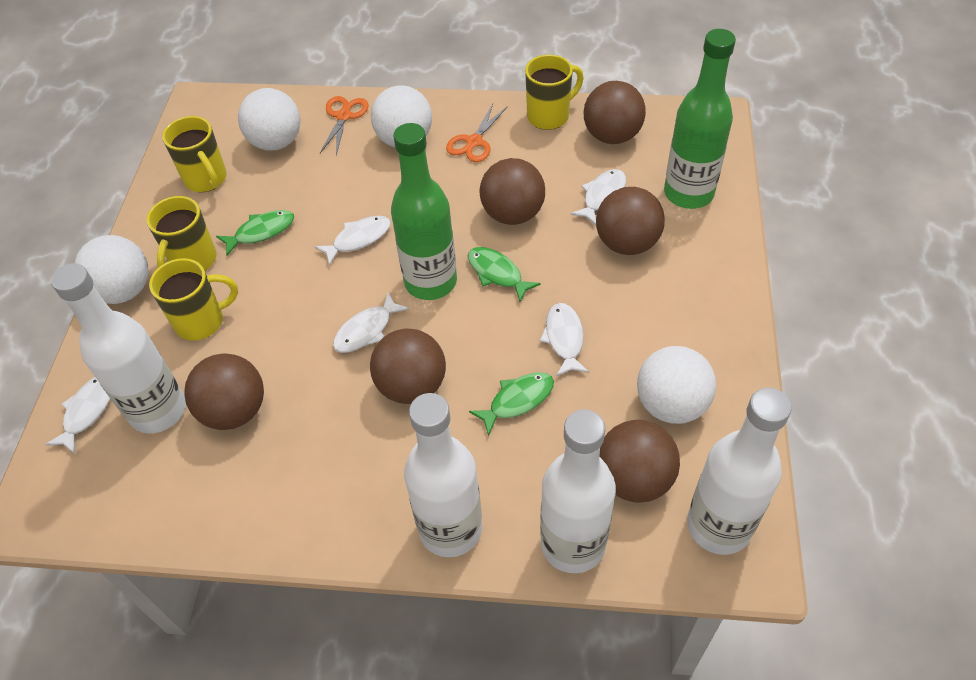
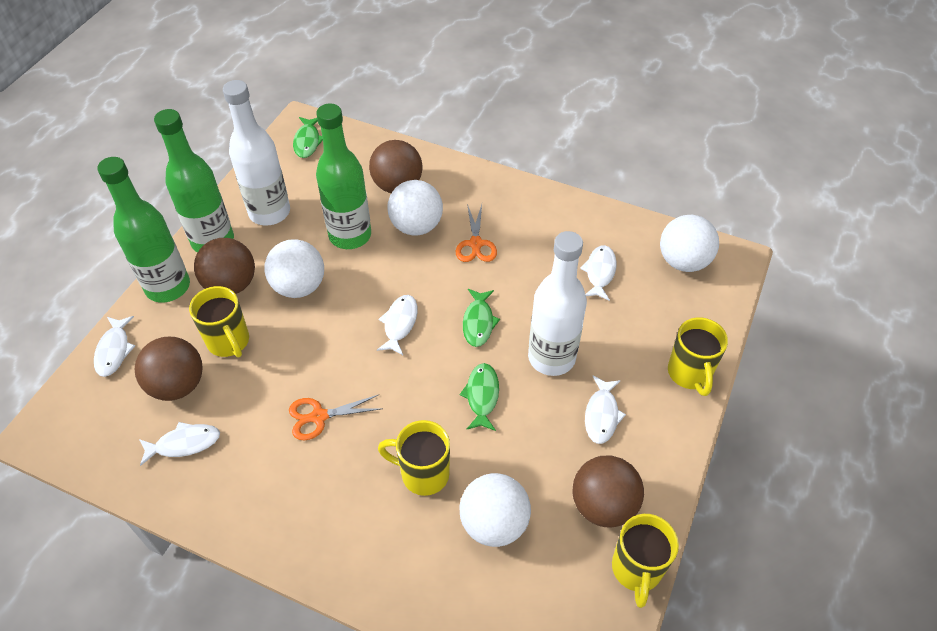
brown ball: [184,353,264,430] [370,328,446,404] [480,158,545,225] [584,81,646,144] [596,187,665,255] [599,420,680,503] = 6 -> [135,337,203,401] [194,238,255,294] [369,140,423,193] [573,455,644,528] = 4
green bottle: [391,123,457,300] [664,29,736,209] = 2 -> [97,157,190,303] [154,109,234,252] [316,103,371,249] = 3
white bottle: [51,263,186,434] [404,393,482,557] [540,409,616,573] [687,387,792,555] = 4 -> [223,80,290,226] [528,231,587,376] = 2

